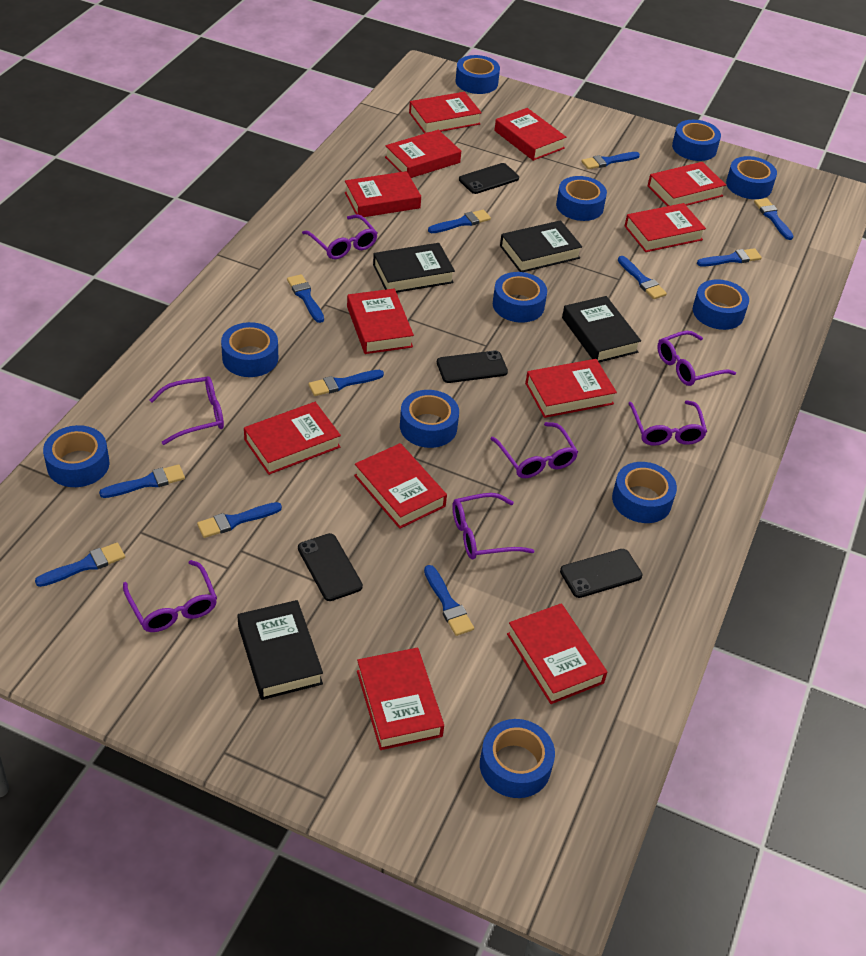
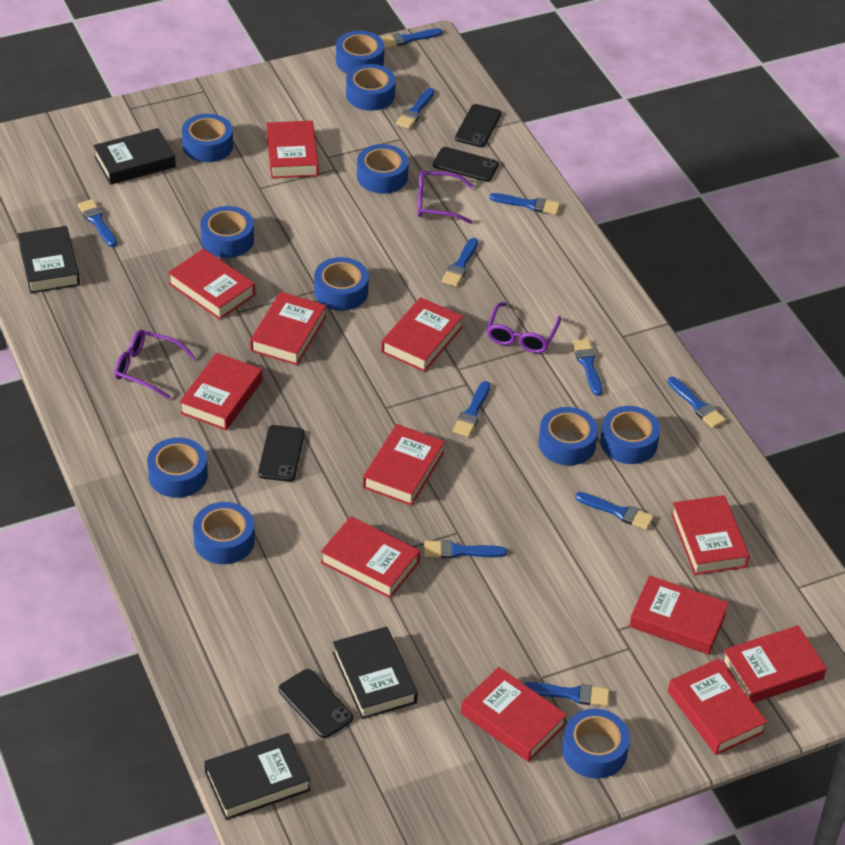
purple glasses: [123,560,217,632] [150,376,224,445] [302,214,378,259] [452,493,534,559] [490,422,578,478] [628,400,707,446] [657,331,736,386] = 7 -> [114,330,196,399] [417,171,474,224] [487,302,561,353] = 3

